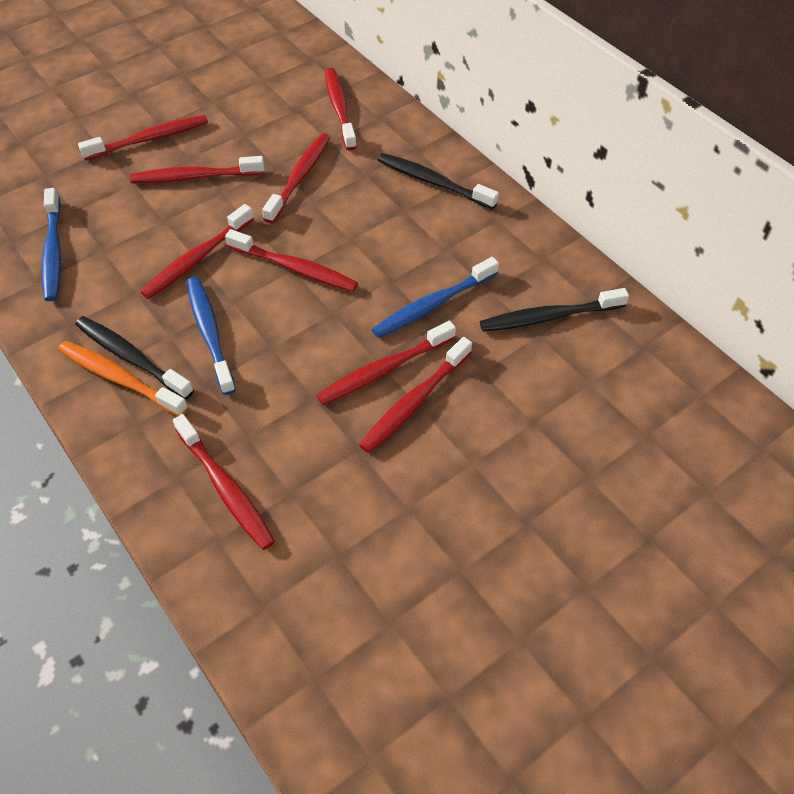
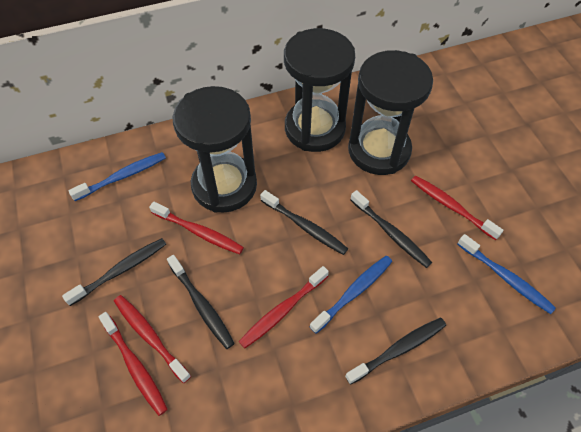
black hourglass: none = 0 -> [172,86,257,213] [284,28,355,152] [348,50,433,175] = 3
black toothbrush: [75,316,194,400] [378,153,499,209] [480,288,629,332] = 3 -> [62,238,166,306] [167,255,235,349] [260,190,348,255] [345,318,446,385] [350,190,432,268] = 5
orange toothbrush: [58,341,188,416] = 1 -> none = 0
red toothbrush: [78,115,208,160] [130,156,264,183] [141,204,254,299] [173,414,275,550] [225,229,358,292] [262,133,331,223] [316,320,456,405] [325,68,357,150] [359,337,472,453] = 9 -> [98,312,168,416] [114,295,191,383] [149,202,244,254] [239,266,329,349] [411,175,504,240] = 5

